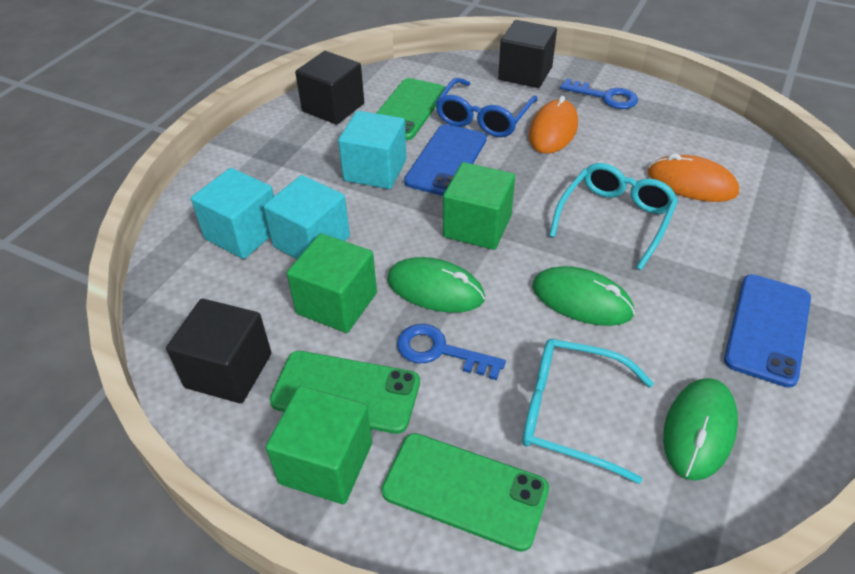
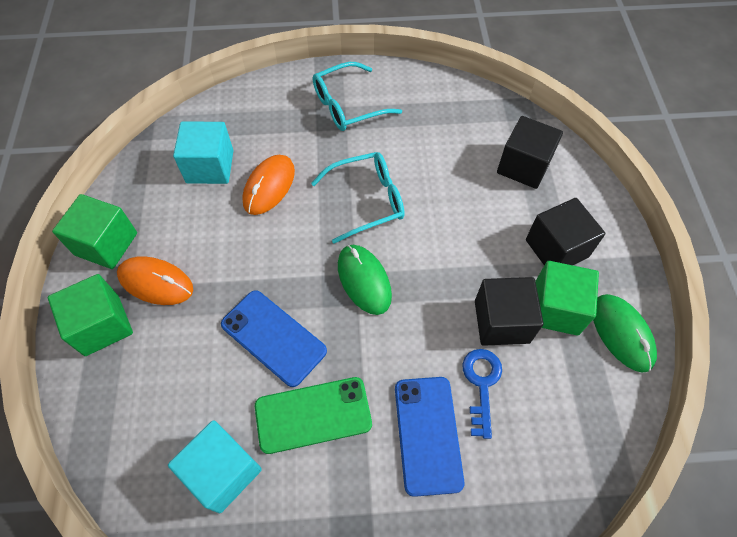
blue glasses: [436,78,538,137] = 1 -> none = 0
blue key: [397,324,506,380] [560,79,638,109] = 2 -> [462,349,502,439] = 1
green mouse: [387,257,485,313] [532,266,635,326] [663,378,738,481] = 3 -> [338,245,392,315] [593,294,657,373] = 2
green phone: [270,351,420,434] [376,78,445,140] [381,433,549,552] = 3 -> [255,377,372,454] = 1
turquoise cube: [191,168,274,259] [263,175,350,259] [338,111,407,189] = 3 -> [168,420,262,514] [173,122,234,184] = 2

